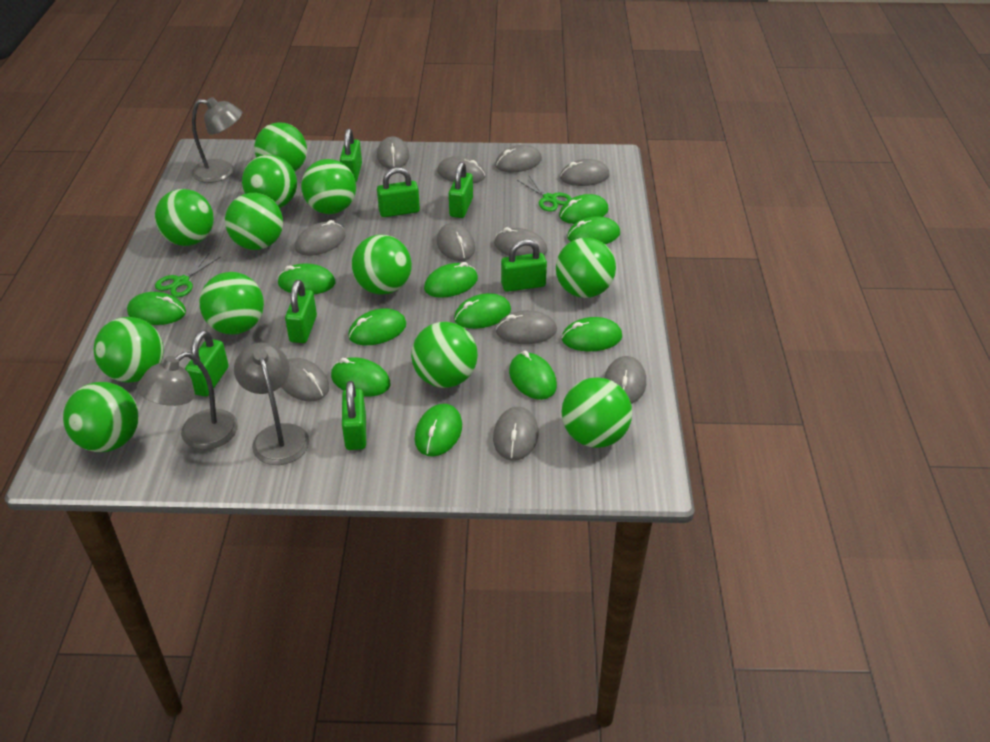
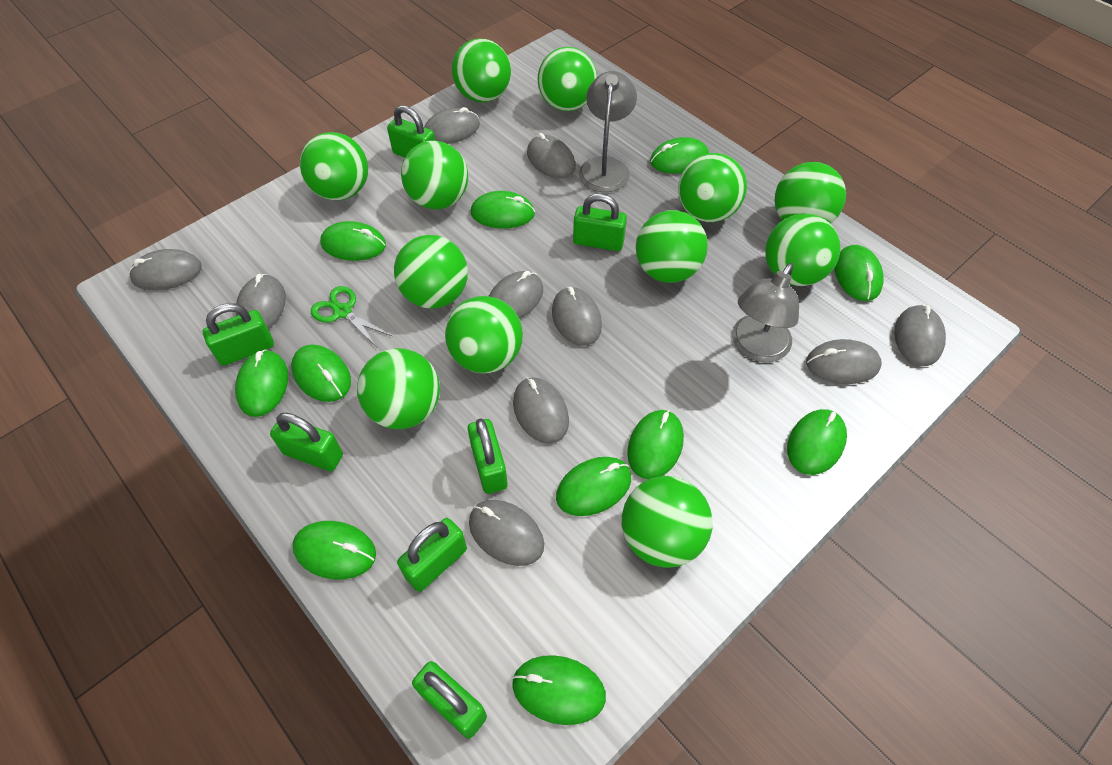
green scissors: [155,253,220,297] [517,175,571,212] = 2 -> [311,286,392,348] = 1
grey lamp: [137,352,238,450] [191,97,242,183] [234,343,309,465] = 3 -> [579,71,637,192] [732,263,799,362] = 2
grey mouse: [281,358,329,401] [295,220,345,256] [377,136,410,169] [437,156,486,183] [437,223,475,261] [493,407,539,461] [494,227,547,256] [495,145,542,172] [496,310,557,344] [560,159,610,186] [604,356,646,404] = 11 -> [129,249,202,290] [236,274,286,329] [424,107,480,144] [469,500,544,566] [489,271,543,319] [513,377,569,444] [527,133,576,178] [552,287,602,346] [806,339,882,384] [894,305,946,366] = 10

